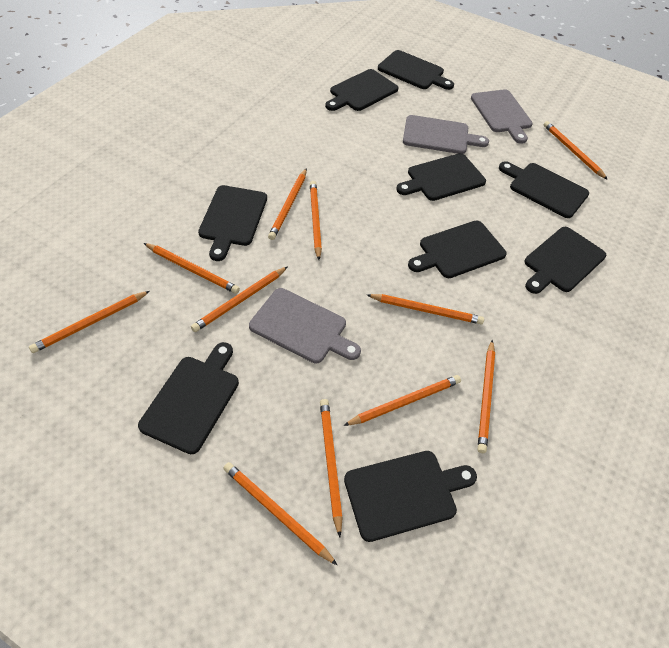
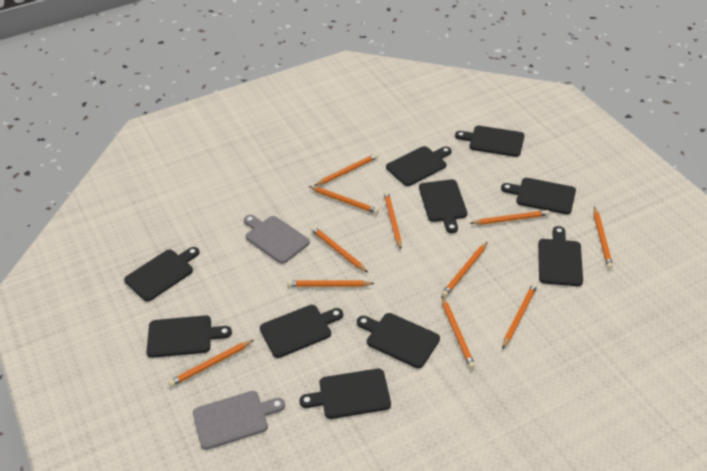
black cutting board: [138,342,239,454] [198,185,267,261] [325,69,399,111] [344,451,477,542] [378,50,454,90] [396,153,486,201] [408,221,507,278] [499,161,589,218] [525,227,606,294] = 9 -> [124,247,199,302] [146,315,232,358] [260,305,343,358] [299,369,391,419] [357,313,440,368] [386,146,452,186] [419,179,467,233] [455,126,525,157] [501,178,576,214] [538,226,583,286] = 10
grey cutting board: [249,288,361,363] [403,115,489,154] [471,89,533,144] = 3 -> [193,391,285,450] [244,215,310,264] = 2

